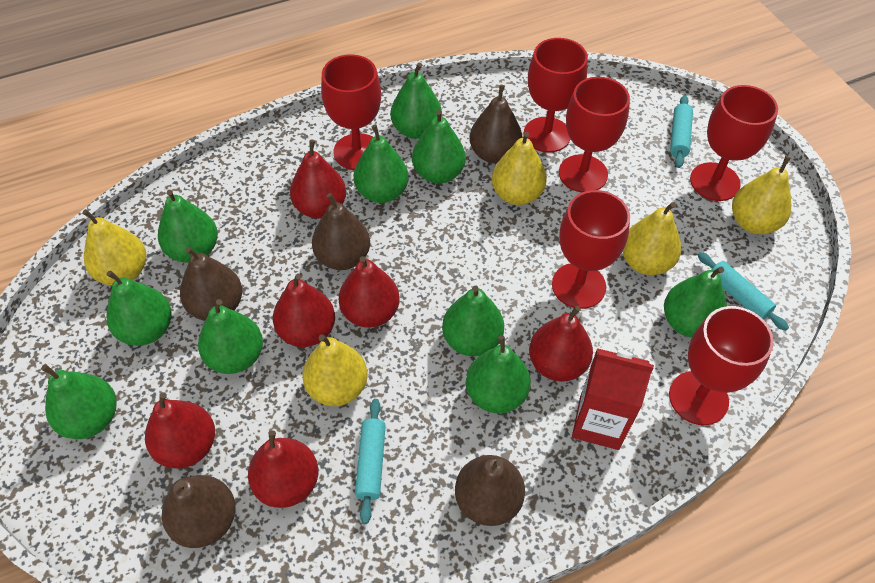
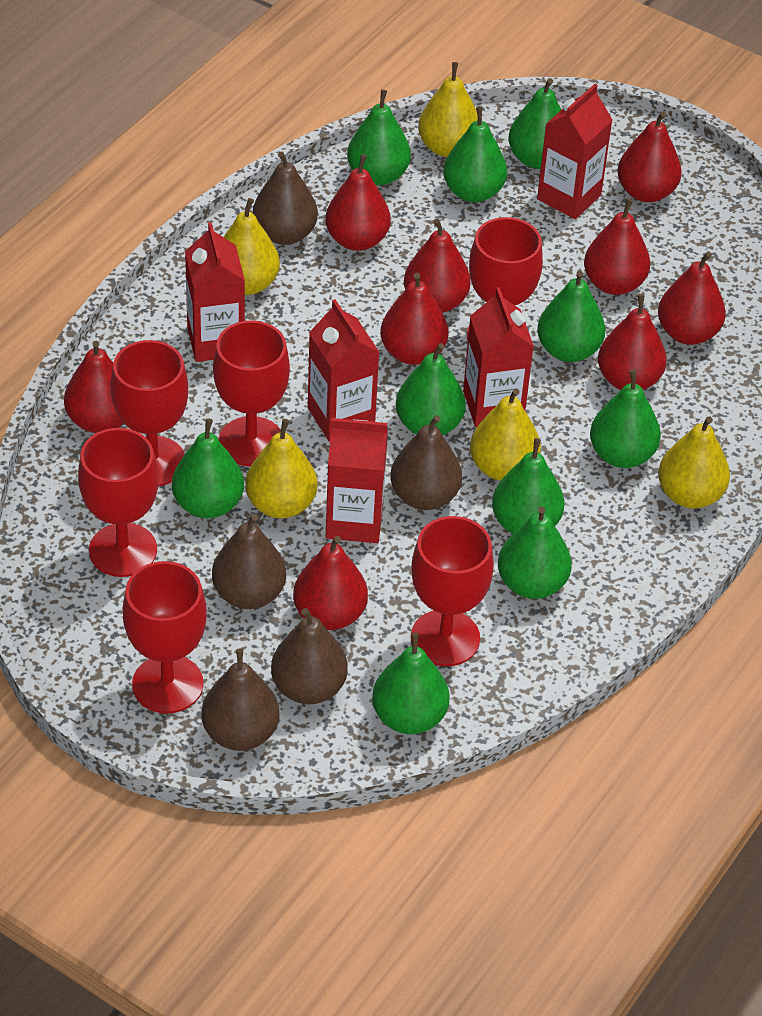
red carton: [572,348,654,450] = 1 -> [185,222,245,362] [308,299,379,442] [326,418,388,543] [463,287,534,427] [537,84,612,219] = 5
red pear: [145,392,215,469] [248,430,318,508] [273,274,335,347] [290,140,346,219] [339,256,400,328] [529,306,593,382] = 6 -> [64,341,123,433] [293,536,368,630] [325,154,391,251] [380,273,449,365] [404,219,470,313] [584,199,650,295] [598,294,667,390] [617,111,682,202] [658,252,726,345] = 9
turquoise rolling pin: [355,399,386,524] [670,95,693,168] [698,252,789,331] = 3 -> none = 0

